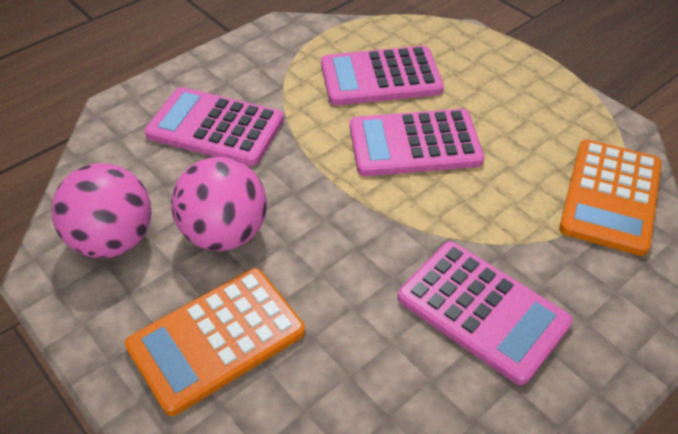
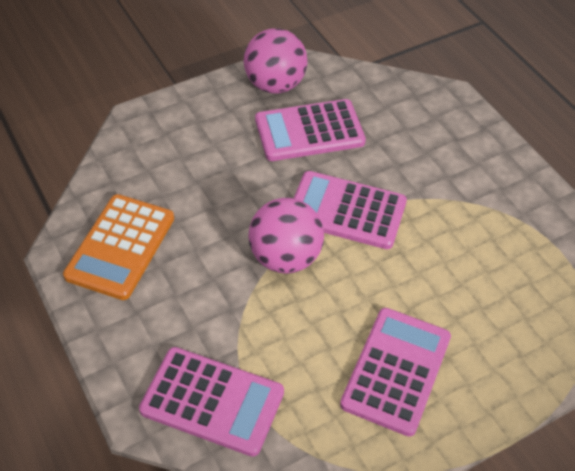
orange calculator: [125,268,305,416] [559,140,662,256] = 2 -> [63,194,174,300] = 1

